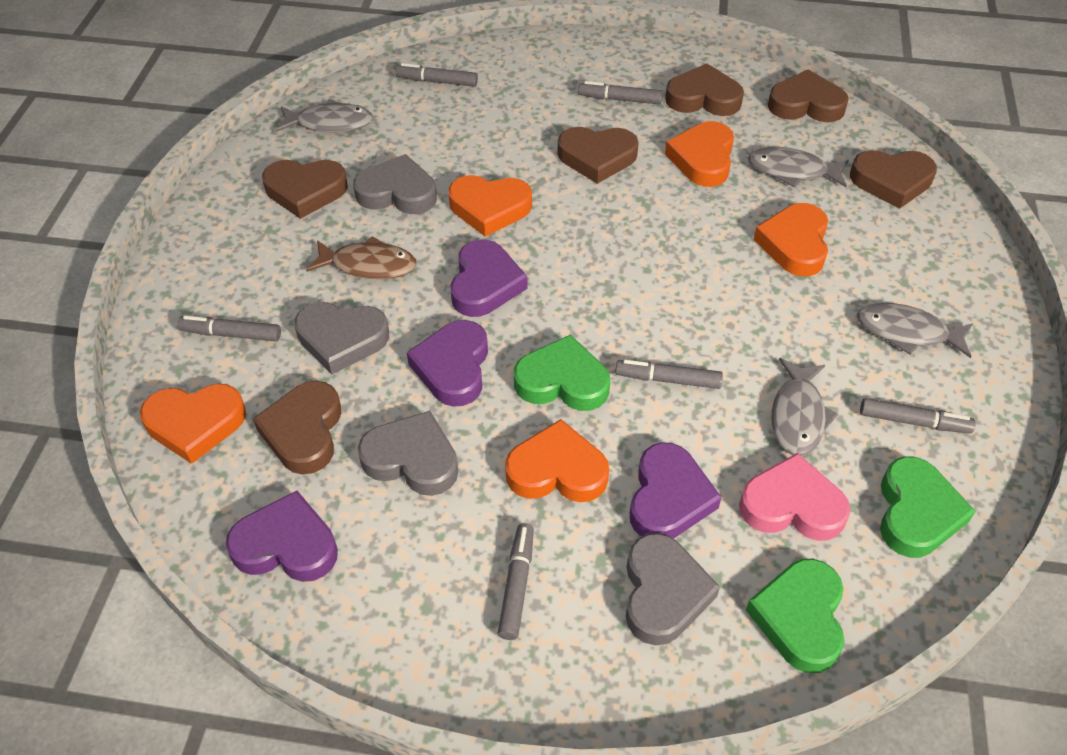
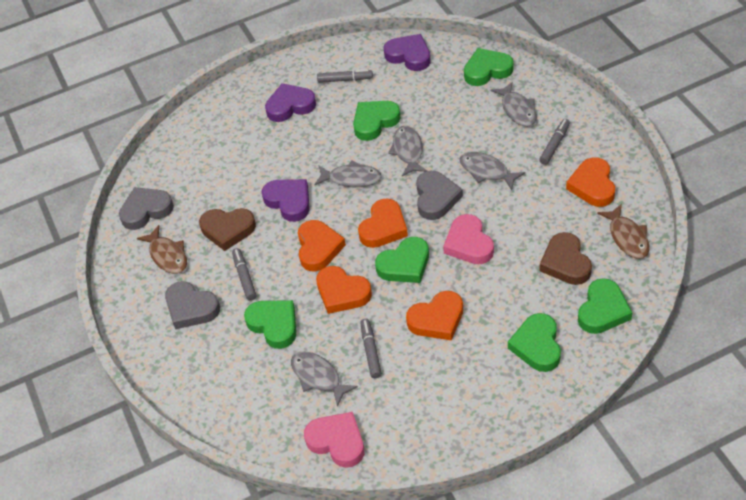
brown fish: [306,236,417,279] = 1 -> [137,225,187,274] [597,204,649,259] = 2
brown heart: [253,381,342,475] [262,160,348,219] [558,127,639,184] [665,64,744,116] [768,69,849,122] [850,150,937,209] = 6 -> [199,208,256,251] [539,232,592,285] = 2
green heart: [514,335,610,411] [746,559,845,673] [880,456,976,558] = 3 -> [244,300,296,349] [353,101,401,141] [375,237,429,283] [464,48,514,86] [508,313,561,372] [578,278,632,334] = 6
grey fish: [276,99,373,132] [748,147,849,188] [772,358,838,456] [857,303,973,358] = 4 -> [291,351,358,407] [314,160,382,187] [388,126,427,176] [459,152,525,190] [490,81,537,127] = 5
grey heart: [294,302,389,374] [353,154,437,214] [358,411,458,496] [626,533,720,646] = 4 -> [119,187,174,230] [165,281,220,329] [416,171,463,220] = 3
grey marker: [177,316,281,341] [395,63,478,87] [498,523,534,640] [578,81,663,104] [615,360,723,389] [860,398,976,434] = 6 -> [232,248,256,301] [317,69,373,83] [360,319,382,378] [539,119,570,165] = 4
pink heart: [739,453,851,541] = 1 -> [304,412,364,468] [443,214,494,264] = 2
purple heart: [226,491,338,582] [407,320,488,407] [451,239,527,317] [630,442,722,539] = 4 -> [262,179,310,222] [265,83,316,122] [384,34,431,71] = 3

